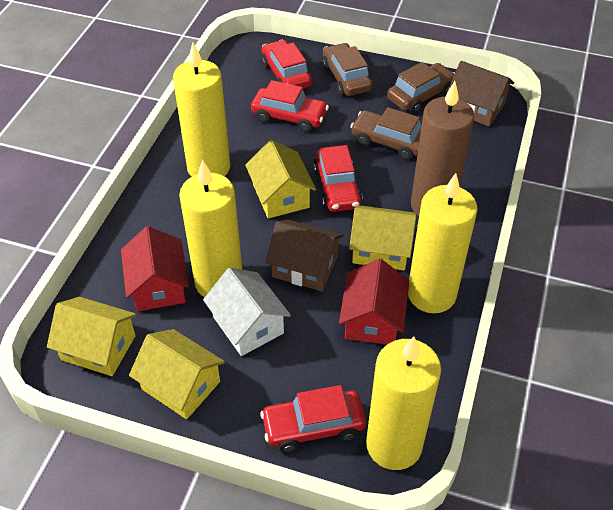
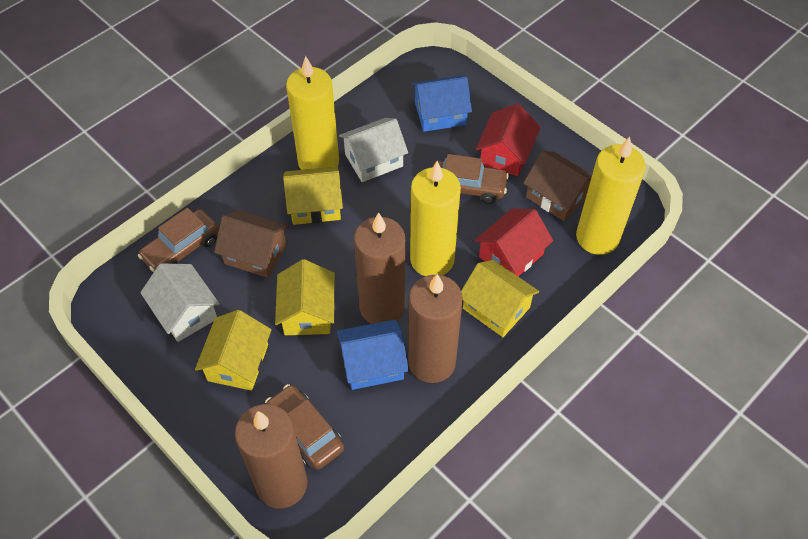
blue house: none = 0 -> [337,319,409,390] [412,76,472,132] = 2
brown candle: [411,81,475,216] = 1 -> [235,404,308,509] [354,212,405,324] [408,274,463,383] = 3
red car: [251,80,329,132] [260,385,366,452] [261,40,312,89] [313,145,363,212] = 4 -> none = 0
white house: [203,268,291,356] = 1 -> [140,263,220,342] [339,118,408,182] = 2
yellow candle: [173,43,230,177] [179,160,242,297] [366,336,441,470] [408,173,477,313] = 4 -> [286,56,339,170] [410,161,461,276] [576,137,646,255] = 3

